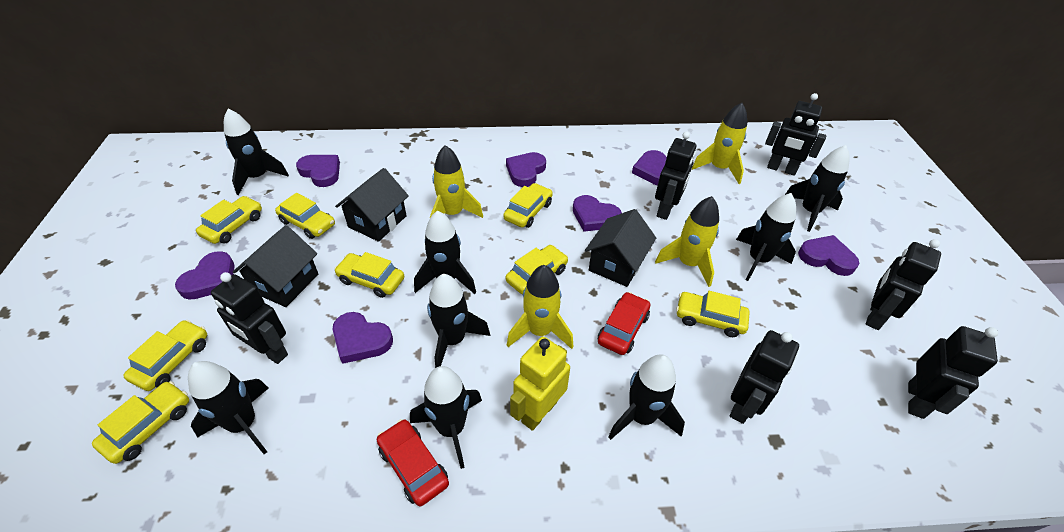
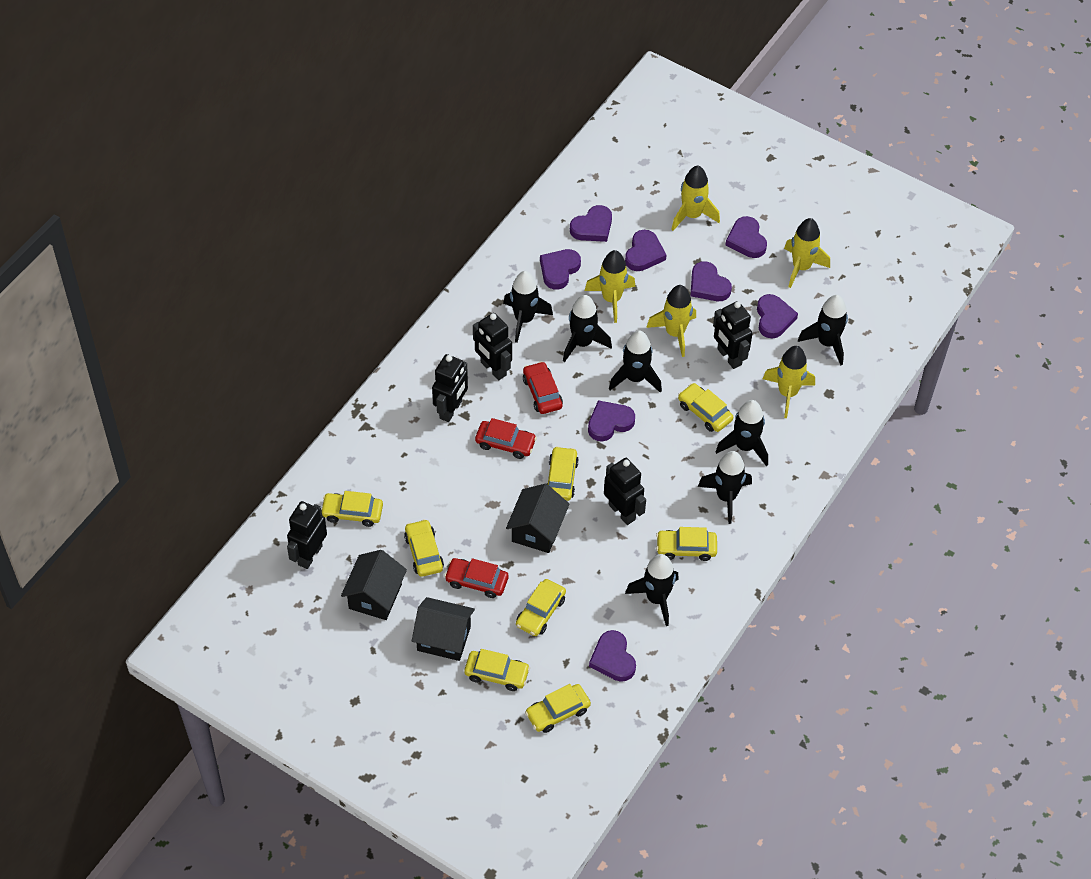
black robot: [211,272,288,364] [655,131,697,220] [730,330,799,424] [765,93,826,176] [866,239,941,330] [908,326,998,419] = 6 -> [287,501,327,569] [432,354,468,422] [473,313,512,380] [604,458,646,525] [713,301,753,369] = 5
black rocket: [188,361,269,454] [224,109,289,195] [410,366,482,469] [414,211,476,294] [427,274,490,368] [608,354,685,440] [736,193,796,281] [785,145,850,232] = 8 -> [503,271,553,343] [563,295,612,362] [609,330,662,393] [625,554,679,626] [698,451,752,524] [716,400,768,467] [798,295,848,366] = 7
purple heart: [175,251,235,300] [296,155,340,187] [333,312,393,364] [506,152,546,187] [573,195,622,232] [632,150,667,186] [798,235,859,276] = 7 -> [540,249,581,290] [570,205,612,242] [588,400,635,442] [589,630,636,682] [625,230,667,271] [691,261,732,301] [725,216,767,258] [757,294,798,338] = 8
red car: [377,419,449,506] [598,292,650,355] = 2 -> [444,558,509,598] [475,418,537,459] [523,361,563,414] = 3
yellow robot: [510,336,570,431] = 1 -> none = 0
yellow rocket: [430,145,483,218] [507,265,573,349] [655,196,719,287] [692,103,747,184] = 4 -> [585,250,635,323] [646,285,696,357] [671,166,720,231] [763,346,815,418] [784,218,830,288] = 5

